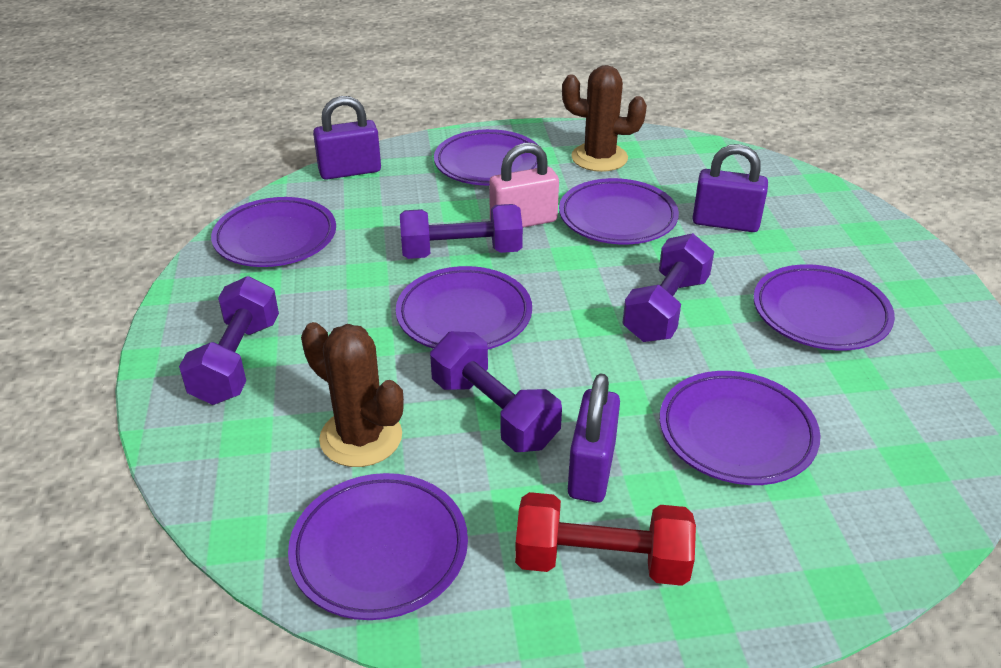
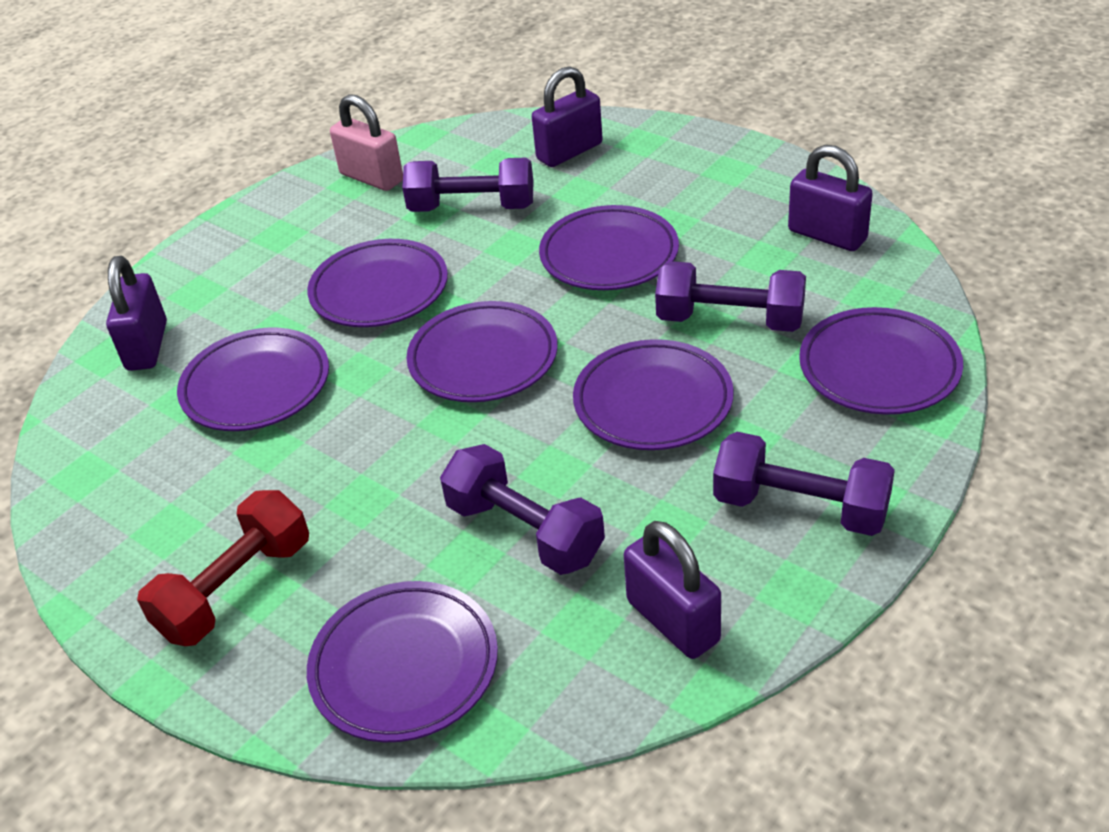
brown cactus: [301,322,404,467] [562,65,647,172] = 2 -> none = 0
purple padlock: [313,96,381,180] [568,373,620,503] [692,144,768,232] = 3 -> [106,256,167,371] [532,66,603,167] [624,521,721,659] [788,145,873,251] = 4

